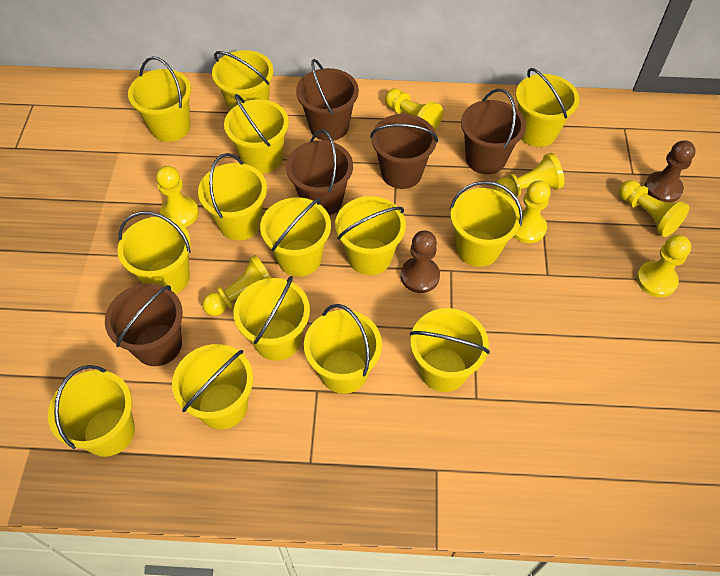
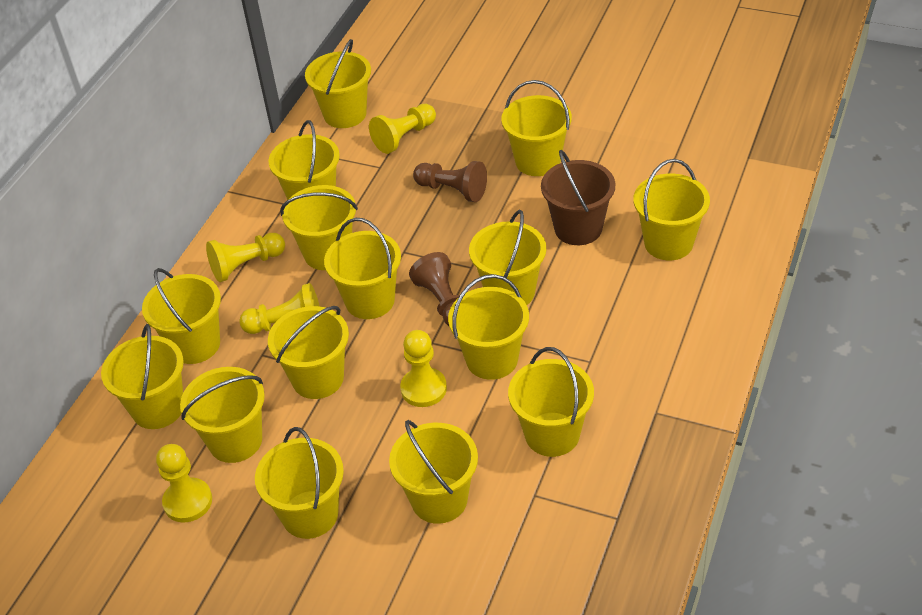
brown bucket: [105,283,183,366] [286,130,353,216] [296,59,359,141] [370,114,438,189] [461,89,526,174] = 5 -> [541,150,615,245] = 1
yellow bucket: [48,365,135,457] [117,211,191,294] [128,57,191,142] [172,344,253,429] [198,153,267,240] [212,50,274,111] [224,94,289,174] [234,276,310,361] [260,197,331,277] [304,304,382,394] [335,196,406,275] [410,308,490,392] [450,181,523,267] [516,68,579,147] = 14 -> [101,324,184,429] [142,268,221,364] [180,367,265,463] [255,427,344,539] [268,306,349,399] [269,120,340,200] [280,185,358,270] [305,39,371,128] [324,218,401,319] [389,420,478,524] [448,274,529,380] [469,210,546,305] [501,80,572,176] [508,347,594,457] [634,159,710,260] = 15
yellow pawn: [156,166,199,227] [202,255,271,316] [385,88,443,130] [494,153,564,198] [513,181,551,243] [619,180,689,237] [637,235,691,297] = 7 -> [156,444,212,523] [206,233,285,282] [239,283,319,334] [369,104,436,154] [400,330,447,407] = 5

